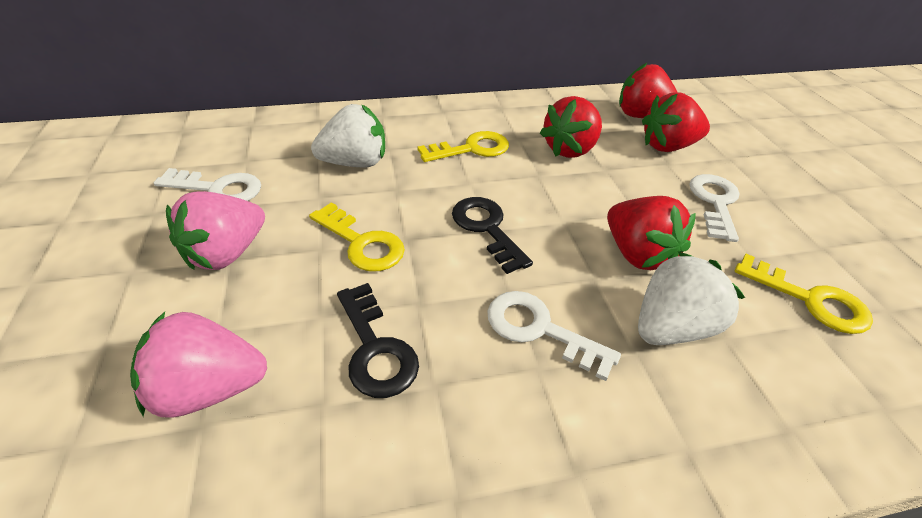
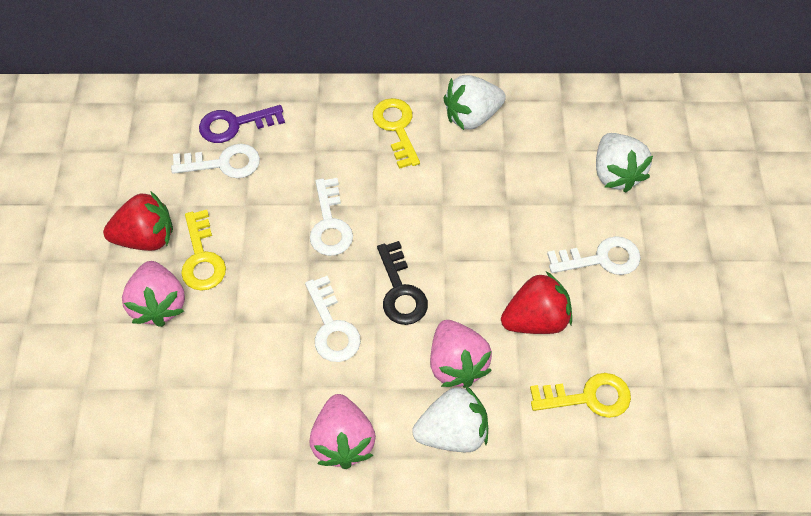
black key: [337,283,419,398] [452,197,533,274] = 2 -> [377,241,428,325] = 1
pink strawberry: [130,312,267,418] [166,191,265,270] = 2 -> [122,261,185,327] [310,394,376,469] [430,320,492,388] = 3
purple key: none = 0 -> [199,105,285,143] = 1
red strawberry: [540,96,602,158] [607,196,696,270] [619,62,677,118] [642,92,710,152] = 4 -> [103,192,173,251] [501,271,572,334] = 2
white key: [154,168,261,201] [487,291,621,381] [689,174,739,242] = 3 -> [171,144,260,178] [305,276,361,362] [310,178,353,256] [547,236,641,275] = 4
white strawberry: [311,104,385,168] [638,251,745,345] = 2 -> [412,385,488,452] [443,75,506,130] [596,133,653,192] = 3

